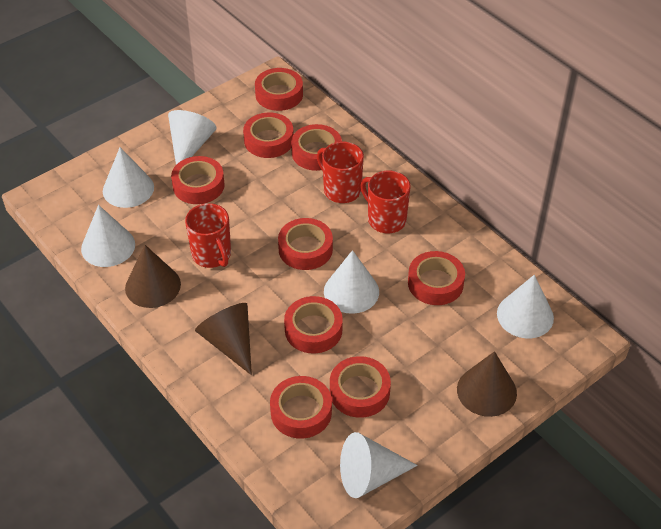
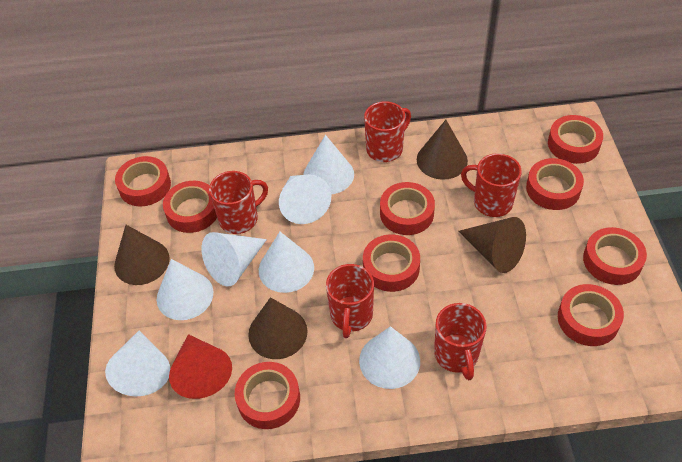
brown cone: [125,245,181,308] [195,303,252,375] [457,351,517,417] = 3 -> [114,225,170,285] [248,297,308,359] [417,120,468,180] [458,217,526,273] = 4
red cone: none = 0 -> [169,334,232,399] = 1
red mug: [185,203,231,268] [317,142,364,203] [360,170,411,233] = 3 -> [209,171,268,234] [326,264,374,338] [364,101,411,162] [434,303,487,380] [461,153,522,217] = 5
white cone: [81,205,135,267] [103,147,154,208] [168,110,217,165] [324,250,379,314] [340,432,418,498] [497,275,554,338] = 6 -> [105,331,170,396] [157,259,213,320] [202,232,267,286] [259,232,314,293] [279,174,331,224] [303,135,354,194] [359,326,420,389] = 7

